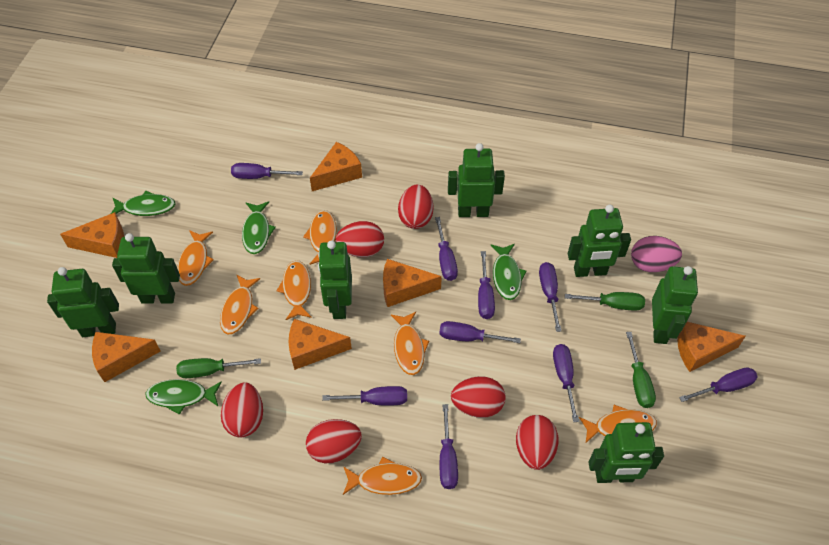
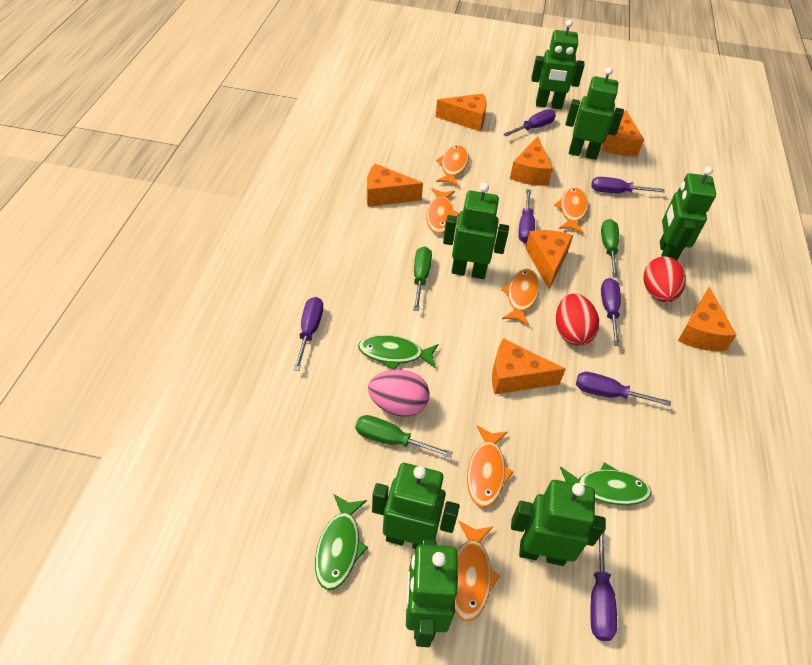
green fish: [111,191,176,216] [145,379,222,415] [242,201,276,254] [491,244,527,300] = 4 -> [315,494,368,590] [358,335,438,370] [560,463,652,505] = 3
orange cheese: [60,212,124,258] [92,332,161,382] [288,319,352,370] [310,142,362,191] [383,259,442,307] [677,322,746,372] = 6 -> [367,163,423,207] [436,94,486,131] [492,338,566,394] [510,136,553,186] [525,230,573,289] [601,110,644,156] [678,287,737,351] = 7
orange fish: [177,230,214,286] [220,274,260,334] [277,260,312,320] [303,210,337,265] [343,457,422,495] [391,312,429,375] [579,405,657,444] = 7 -> [426,188,459,234] [436,145,469,187] [455,521,501,621] [467,425,514,507] [501,269,540,326] [554,187,588,233] = 6
purple screwdriver: [231,163,303,179] [322,386,407,406] [435,217,458,281] [439,321,521,343] [440,404,458,489] [478,251,495,319] [539,262,561,332] [553,344,579,422] [679,367,758,402] = 9 -> [293,297,323,371] [503,109,556,136] [518,189,535,243] [576,372,671,406] [590,531,617,641] [591,177,665,193] [601,278,621,346] = 7
red egg: [221,383,263,437] [306,419,362,463] [336,221,384,257] [398,185,433,229] [451,376,505,418] [516,415,559,470] = 6 -> [556,293,599,346] [644,257,686,302] = 2

